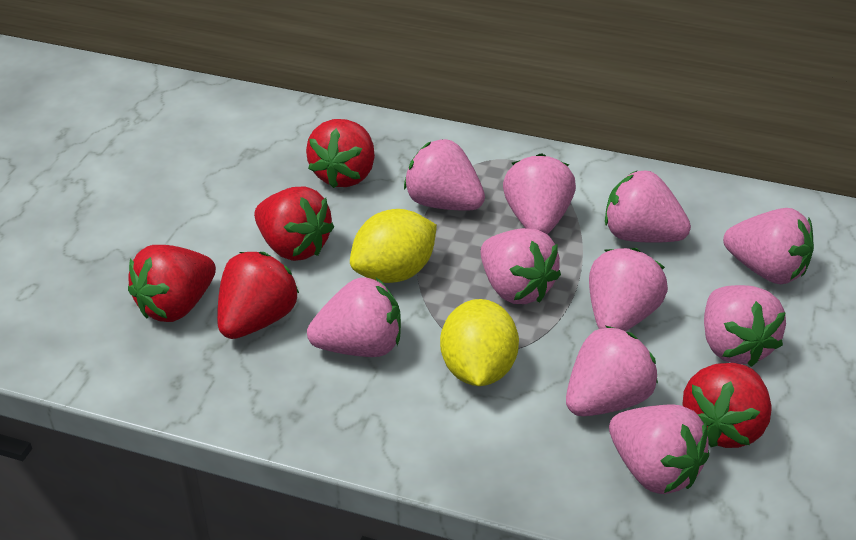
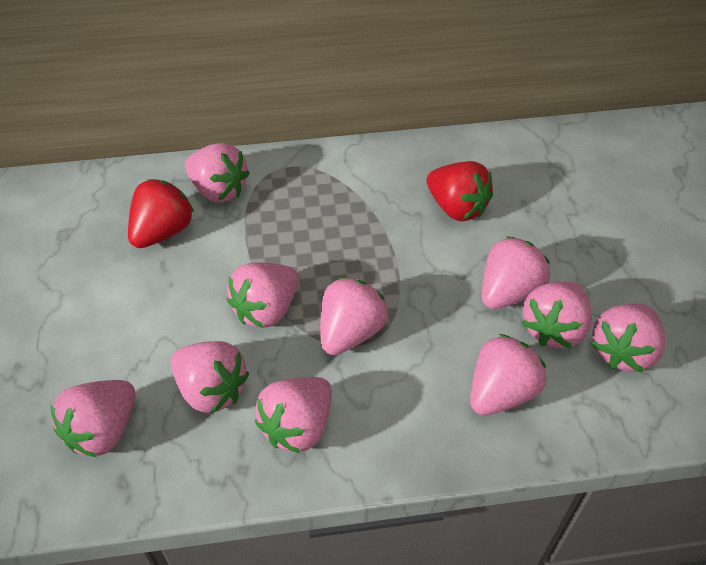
red strawberry: [128,245,216,322] [217,252,299,339] [254,186,334,261] [306,119,375,188] [683,363,772,448] = 5 -> [128,179,194,248] [427,161,493,221] = 2
yellow lemon: [350,209,437,283] [440,299,519,386] = 2 -> none = 0

